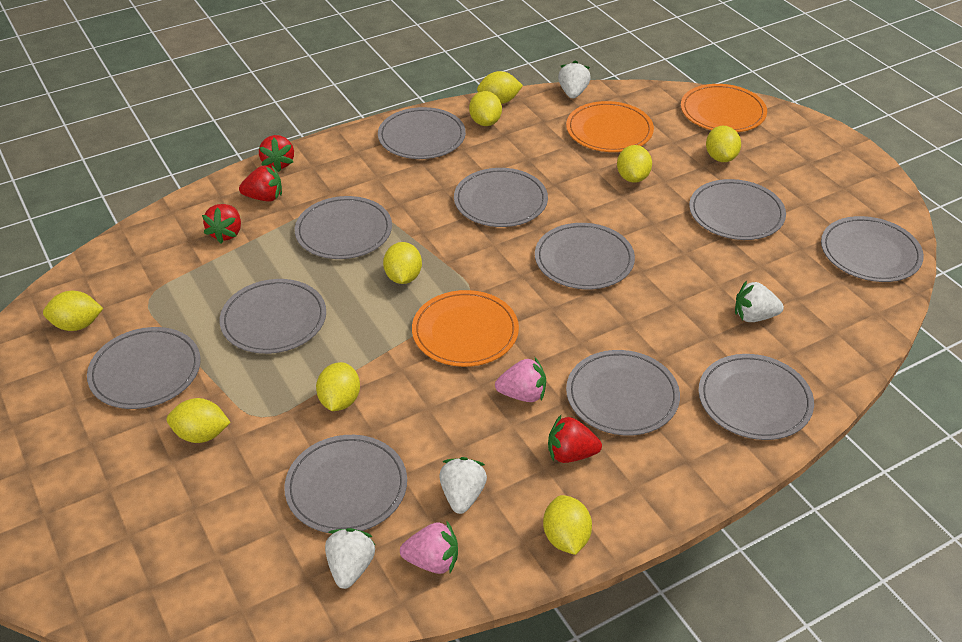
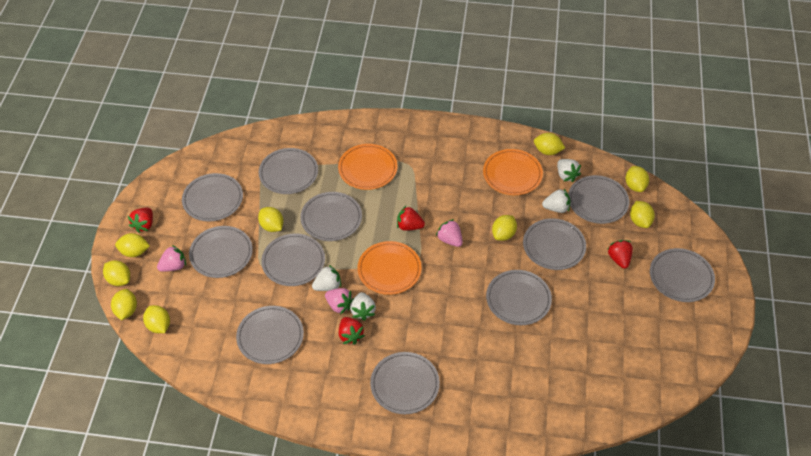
pink strawberry: [400,522,458,574] [495,358,546,402] = 2 -> [157,245,186,272] [325,288,354,314] [436,219,463,247] = 3

